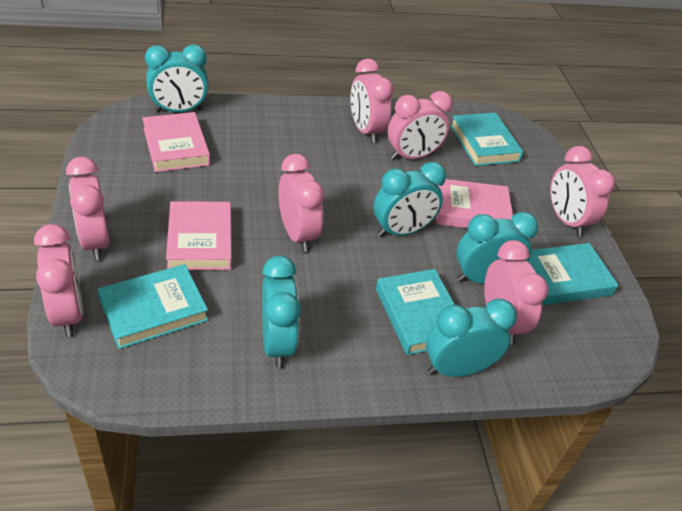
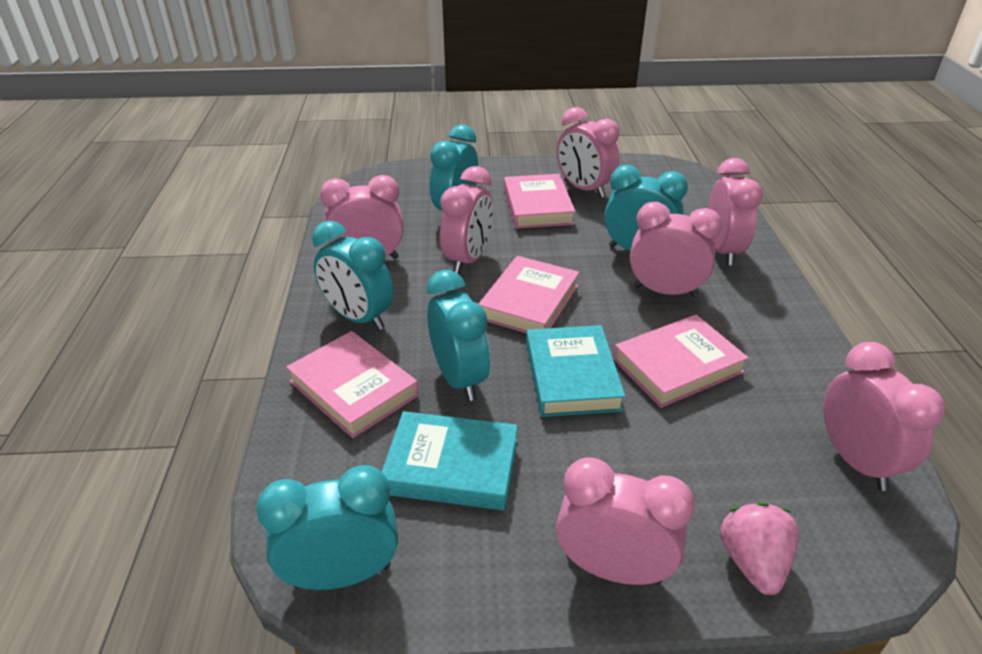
pink book: [142,112,210,172] [166,201,232,270] [436,179,513,228] = 3 -> [286,331,419,438] [479,256,579,333] [504,174,576,229] [613,315,749,408] = 4
pink strawberry: none = 0 -> [720,503,799,595] = 1
turquoise book: [98,264,208,349] [376,269,455,355] [450,113,524,166] [528,243,619,305] = 4 -> [382,411,518,510] [526,325,625,417] = 2

